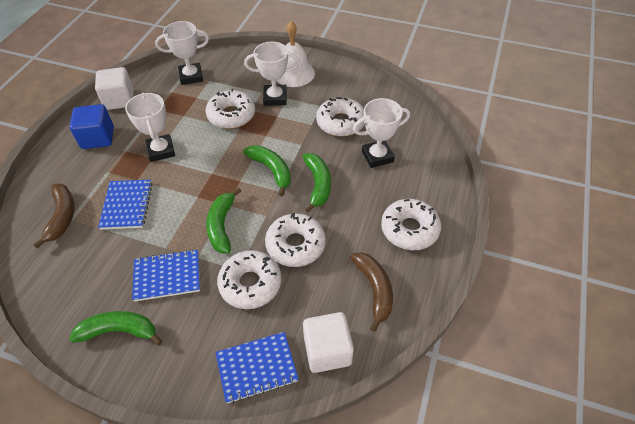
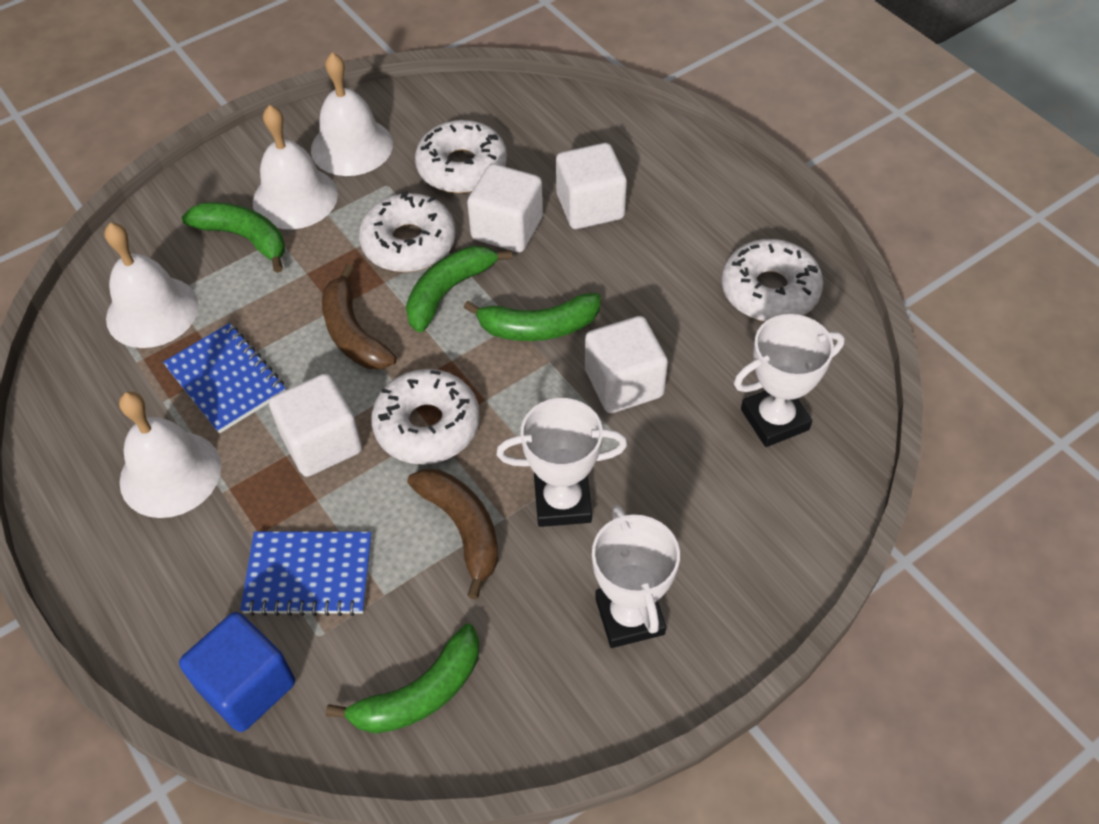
blue notebook: [98,179,152,230] [132,249,200,302] [216,332,299,403] = 3 -> [163,323,286,434] [240,532,372,616] = 2
white bell: [276,21,315,87] = 1 -> [105,222,198,348] [119,392,221,518] [253,105,338,229] [311,53,393,176] = 4
white cube: [95,67,133,110] [303,312,354,373] = 2 -> [269,373,362,477] [467,164,543,252] [556,143,627,229] [585,316,668,413] = 4
white donut: [205,89,255,129] [217,250,281,309] [265,213,326,267] [316,97,365,137] [381,199,441,250] = 5 -> [359,191,456,272] [371,369,480,464] [415,120,507,193] [721,239,823,322] = 4
white trophy: [125,93,175,162] [155,21,209,85] [244,42,300,106] [353,98,410,168] = 4 -> [496,398,627,527] [592,505,680,648] [734,314,845,447] = 3

